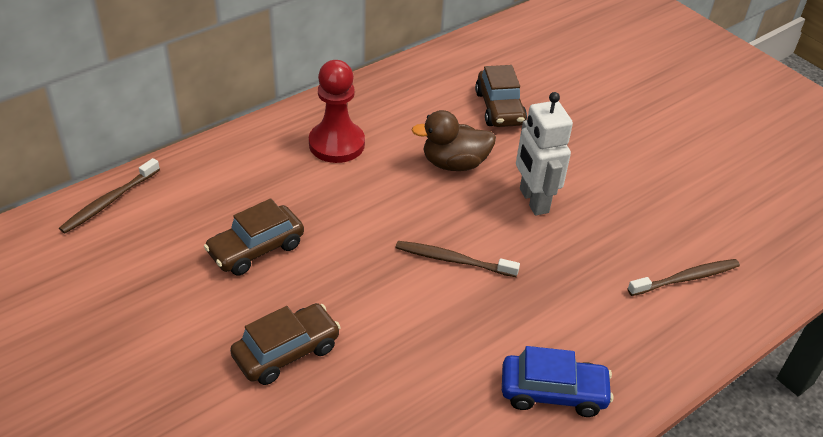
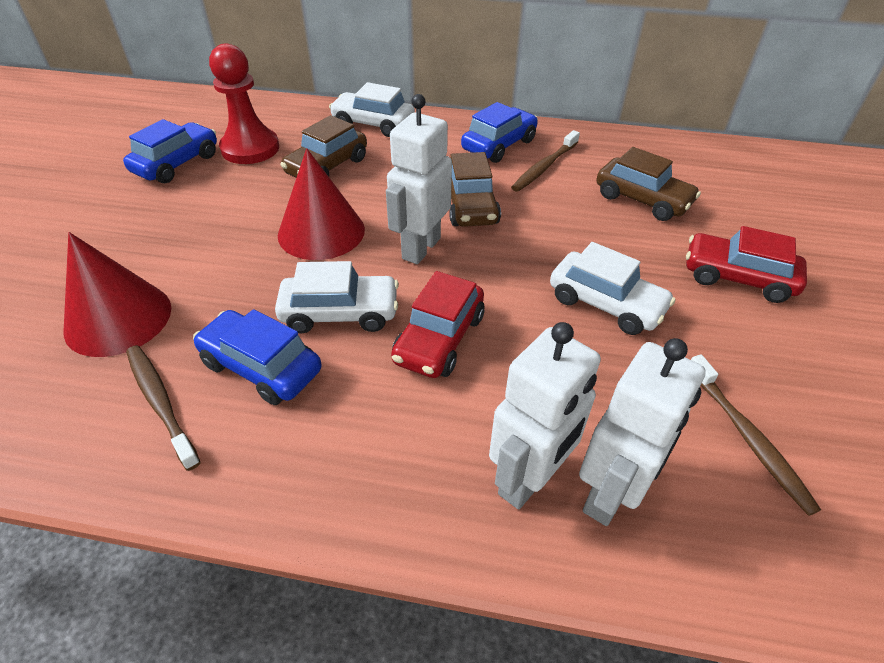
blue car: [502,346,614,417] = 1 -> [123,119,217,183] [193,309,322,405] [461,102,538,163] = 3
brown duck: [412,110,496,171] = 1 -> none = 0
red car: none = 0 -> [391,271,484,378] [686,226,807,303] = 2
red cone: none = 0 -> [64,232,171,357] [278,148,365,260] = 2
white car: none = 0 -> [275,261,399,333] [329,82,415,137] [550,242,675,335] = 3
white robot: [516,92,573,216] = 1 -> [386,94,452,264] [489,322,601,509] [579,338,706,526] = 3

